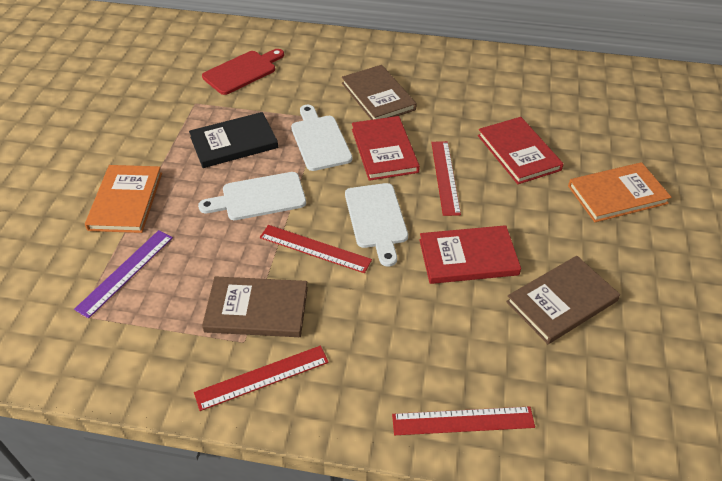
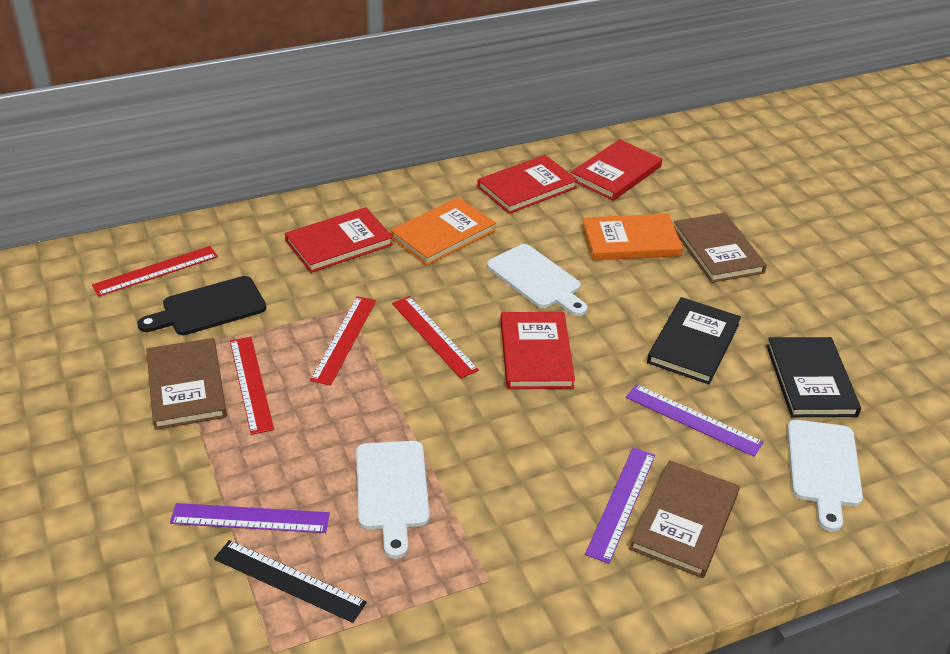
black book: [189,112,278,168] = 1 -> [647,297,741,384] [766,337,861,417] = 2
black cutting board: none = 0 -> [137,276,266,335] = 1
black ruler: none = 0 -> [214,540,367,623] = 1
purple ruler: [74,230,173,318] = 1 -> [170,503,330,533] [585,448,655,563] [626,384,763,457] = 3
red book: [352,116,420,181] [419,225,521,284] [478,117,564,184] = 3 -> [285,207,393,273] [477,155,578,214] [500,312,575,389] [571,139,662,201] = 4
red cutting board: [202,49,284,95] = 1 -> none = 0

